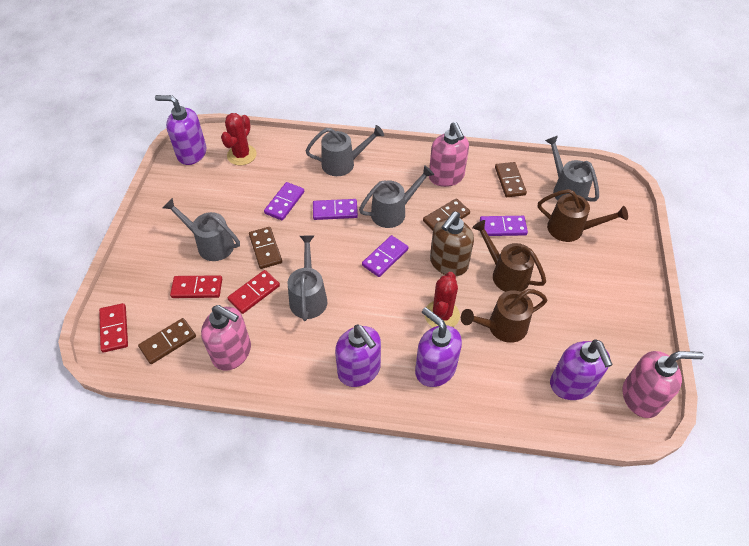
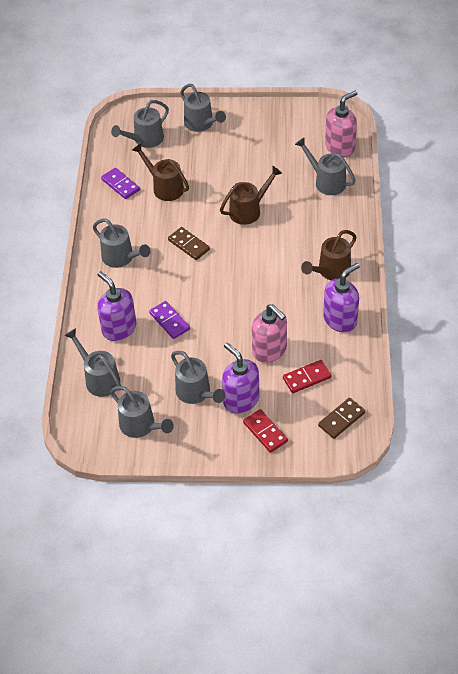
brown domino: [138,318,196,364] [249,227,282,269] [423,198,470,230] [495,162,527,197] = 4 -> [168,227,210,260] [318,398,365,439] = 2
brown soap dispenser: [430,211,474,276] = 1 -> none = 0
grey watering can: [163,198,240,261] [288,236,327,321] [306,125,384,176] [359,165,434,228] [545,136,599,202] = 5 -> [64,328,121,397] [93,219,151,268] [110,386,174,438] [111,100,169,148] [171,351,226,404] [180,84,226,132] [295,137,356,195] = 7
pink soap dispenser: [201,305,251,371] [429,122,469,187] [623,351,704,418] = 3 -> [252,304,287,363] [325,91,358,157] = 2
purple domino: [264,182,304,221] [313,199,358,220] [362,235,409,277] [480,216,528,236] = 4 -> [101,168,140,199] [149,301,190,339] = 2
purple soap dispenser: [155,95,207,165] [335,324,381,387] [415,307,462,387] [550,339,613,400] = 4 -> [97,271,136,341] [222,343,259,414] [323,263,360,332] = 3
red cactus: [221,113,257,165] [425,272,460,327] = 2 -> none = 0
red domino: [99,303,128,352] [170,275,222,298] [227,270,280,314] = 3 -> [243,409,288,453] [283,360,331,393] = 2

